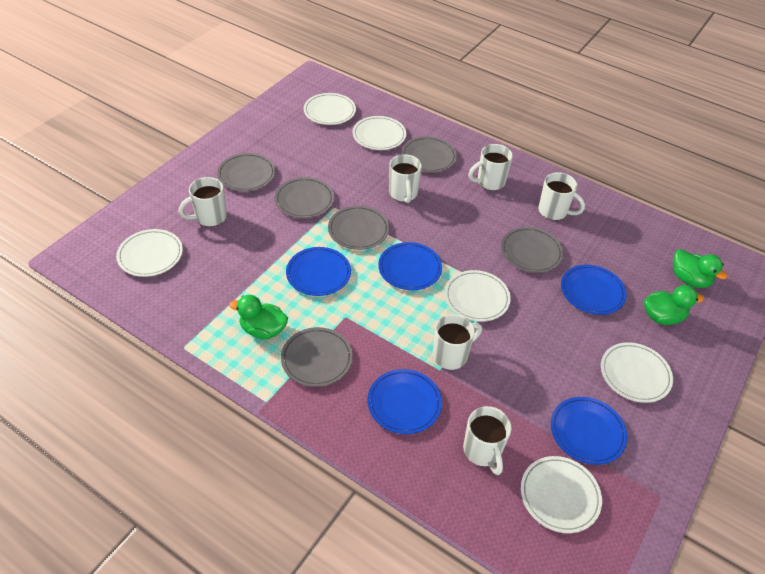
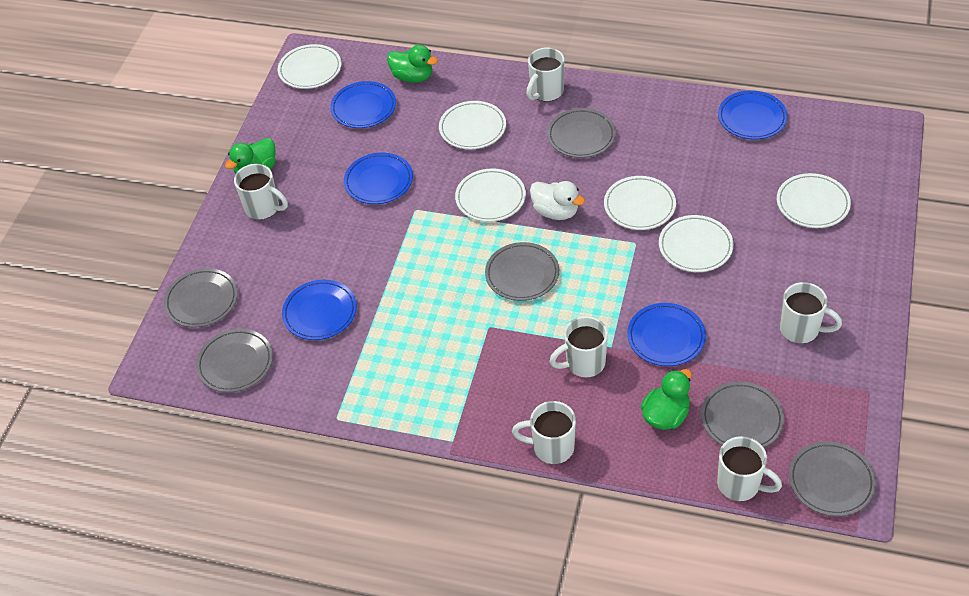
white duck: none = 0 -> [530,181,585,220] = 1

